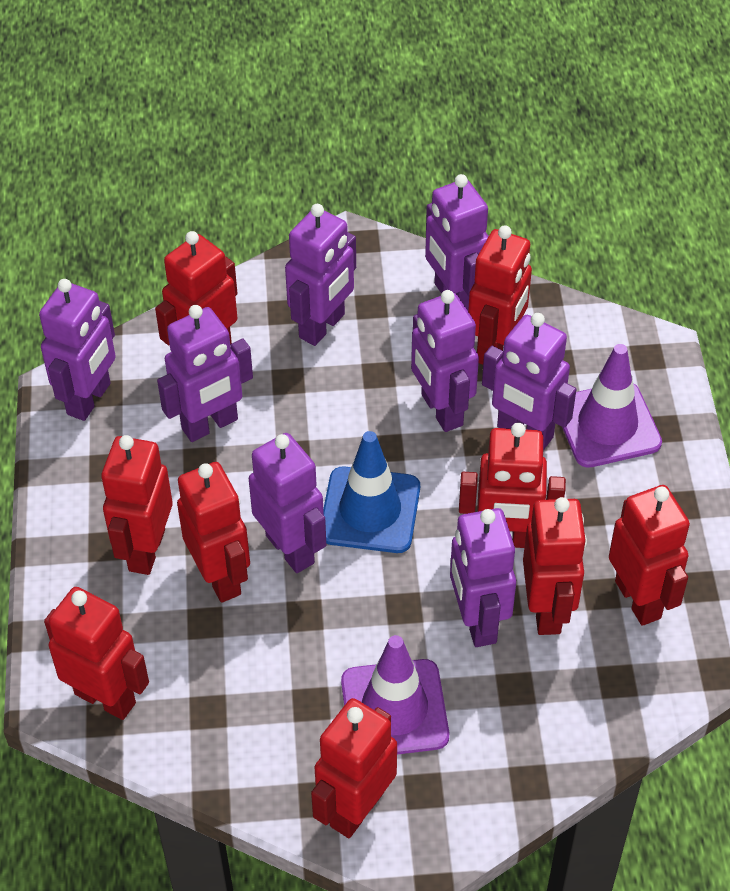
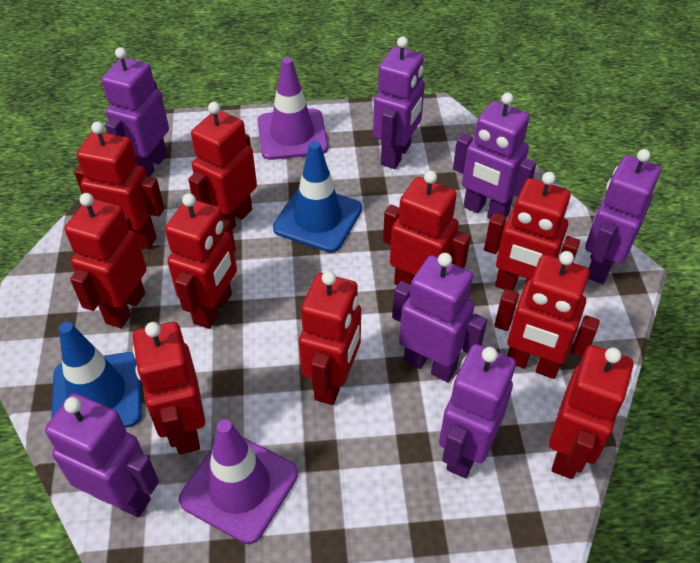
blue traffic cone: [323,431,420,553] = 1 -> [51,322,142,428] [273,141,362,253] = 2
purple robot: [39,279,116,421] [157,305,253,442] [249,433,326,573] [285,204,356,346] [411,290,479,432] [425,174,489,311] [450,508,516,647] [482,313,576,450] = 8 -> [45,393,159,517] [102,47,169,177] [373,36,425,169] [392,253,487,382] [439,344,516,478] [453,92,537,219] [585,149,661,284] = 7
red robot: [44,587,149,720] [101,435,173,575] [155,231,238,346] [177,462,250,603] [311,698,397,838] [459,422,566,548] [468,225,532,365] [523,497,587,635] [609,485,690,626] = 9 -> [65,193,147,328] [74,122,164,249] [133,322,205,455] [165,193,237,329] [188,102,257,230] [299,271,361,405] [383,171,471,285] [484,172,580,291] [494,251,600,379] [549,345,633,479] = 10

